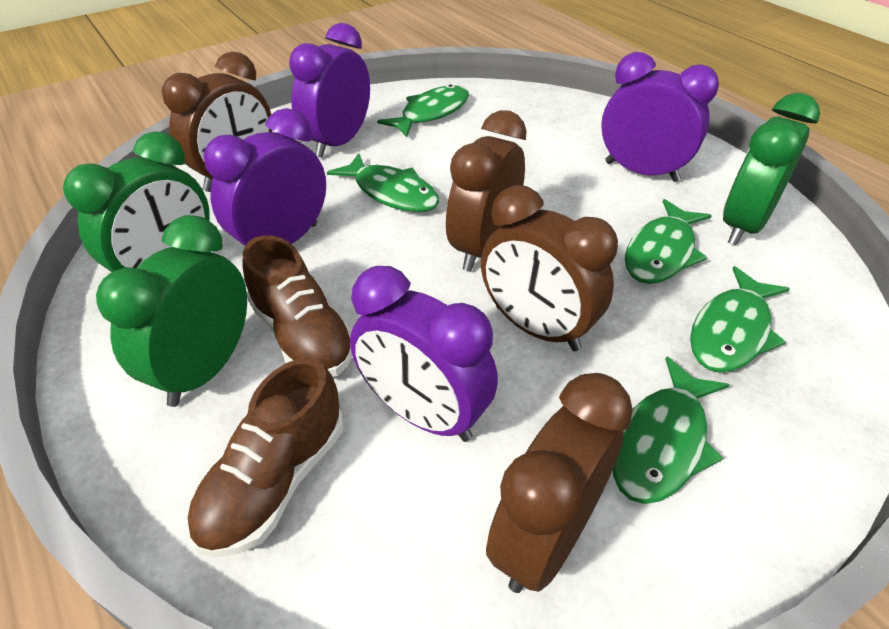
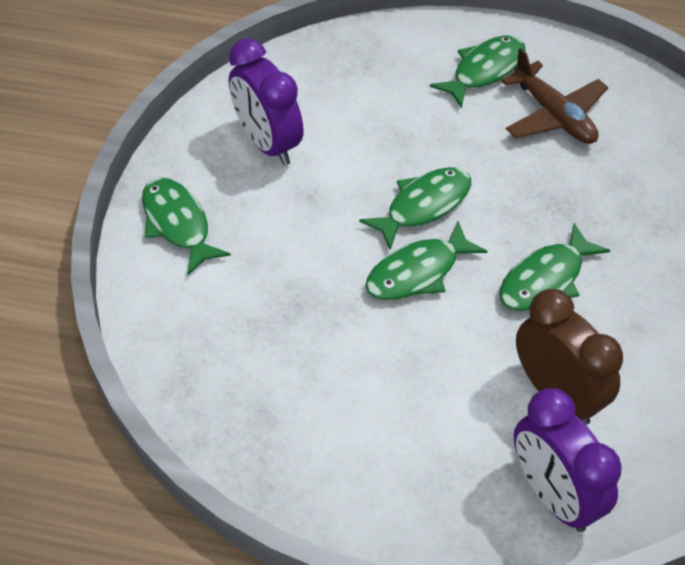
brown clock: [162,52,272,192] [446,110,527,272] [481,185,618,351] [486,373,633,593] = 4 -> [516,289,623,425] = 1
brown plane: none = 0 -> [501,48,608,144] = 1
brown shoe: [188,358,343,557] [242,235,353,377] = 2 -> none = 0
green clock: [63,131,210,272] [96,215,247,407] [723,93,820,245] = 3 -> none = 0
purple clock: [203,108,326,246] [289,23,370,158] [350,266,498,442] [601,52,719,182] = 4 -> [229,38,304,166] [514,388,622,532] = 2

